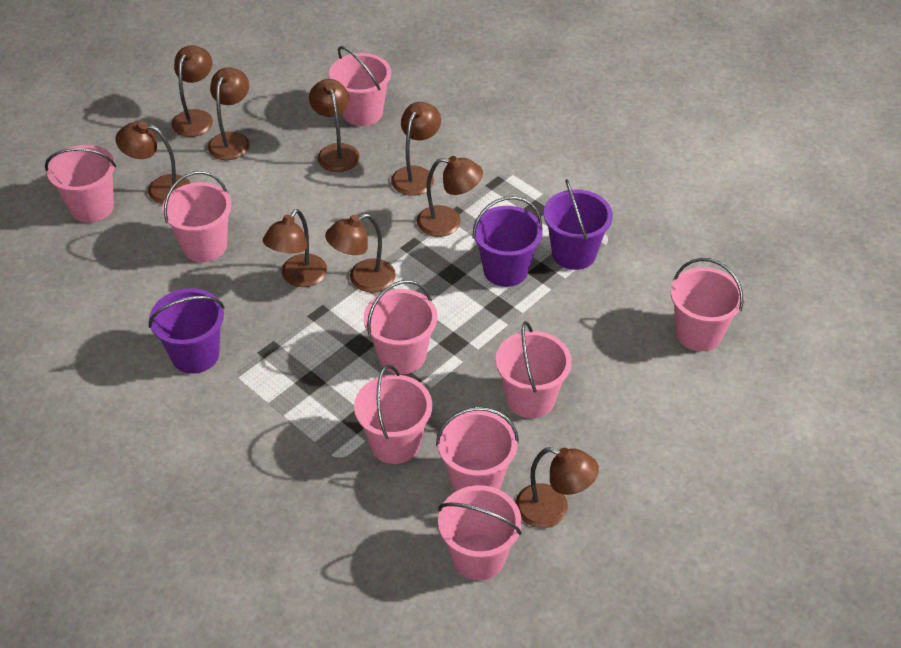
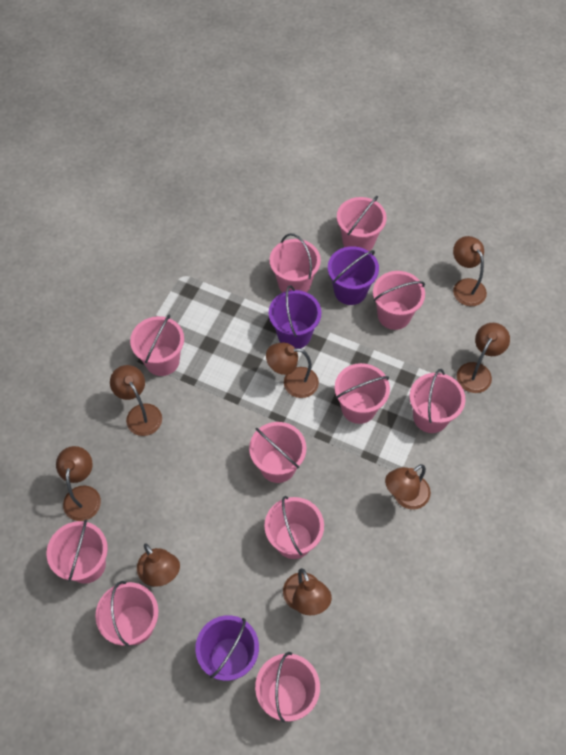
brown lamp: [115,121,190,204] [172,45,213,137] [208,67,250,160] [263,209,327,287] [309,79,360,172] [325,213,396,292] [391,102,441,196] [417,156,483,237] [515,447,599,528] = 9 -> [56,446,101,521] [110,365,162,436] [137,543,180,587] [266,342,319,398] [283,568,332,615] [385,464,431,509] [453,236,487,306] [457,323,510,393] = 8
pink bucket: [45,145,116,223] [162,171,232,262] [329,46,391,126] [354,365,432,464] [363,280,438,374] [436,407,519,492] [438,485,522,580] [496,321,572,418] [671,258,744,351] = 9 -> [47,520,108,584] [95,581,158,647] [130,314,184,376] [249,422,306,483] [255,652,320,723] [264,496,324,559] [270,233,321,293] [335,363,390,424] [337,196,387,251] [373,271,425,330] [410,369,465,433] = 11

